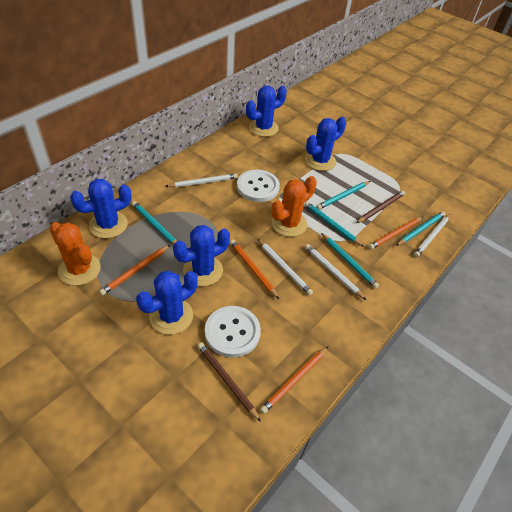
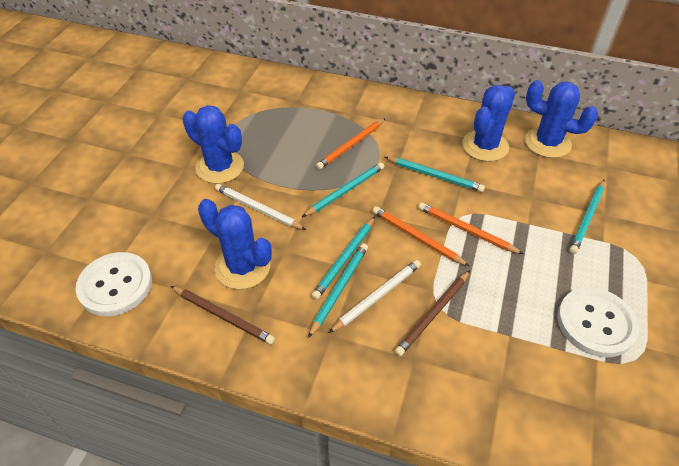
blue cactus: [70,179,132,238] [136,271,198,335] [173,225,230,286] [246,86,287,137] [305,117,346,171] = 5 -> [182,105,244,184] [198,199,272,289] [462,85,515,162] [525,80,598,158] = 4
orange cactus: [49,222,101,286] [271,176,317,237] = 2 -> none = 0
orange pencil: [99,245,170,295] [230,240,279,299] [260,346,329,414] [368,217,423,249] = 4 -> [316,118,386,170] [372,206,469,266] [418,202,523,254] = 3
white pencil: [165,174,238,187] [258,239,313,295] [305,244,366,300] [414,214,450,257] = 4 -> [215,184,306,230] [329,260,421,333] = 2

